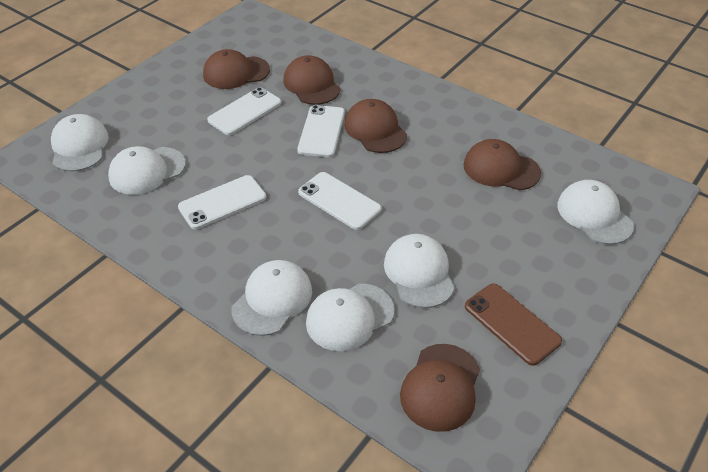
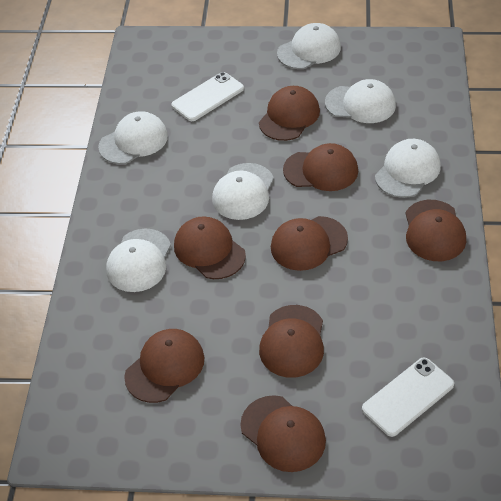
brown cap: [203,49,270,89] [284,55,340,105] [344,99,407,153] [400,344,480,432] [463,139,541,190] = 5 -> [124,329,205,403] [174,216,246,279] [240,395,326,472] [259,86,320,141] [259,305,324,378] [271,216,348,271] [283,143,358,191] [405,200,466,261] = 8
brown phone: [465,283,562,366] = 1 -> none = 0
white phone: [178,175,266,229] [207,87,281,135] [297,105,345,157] [298,172,382,230] = 4 -> [171,72,244,121] [362,358,454,437] = 2

